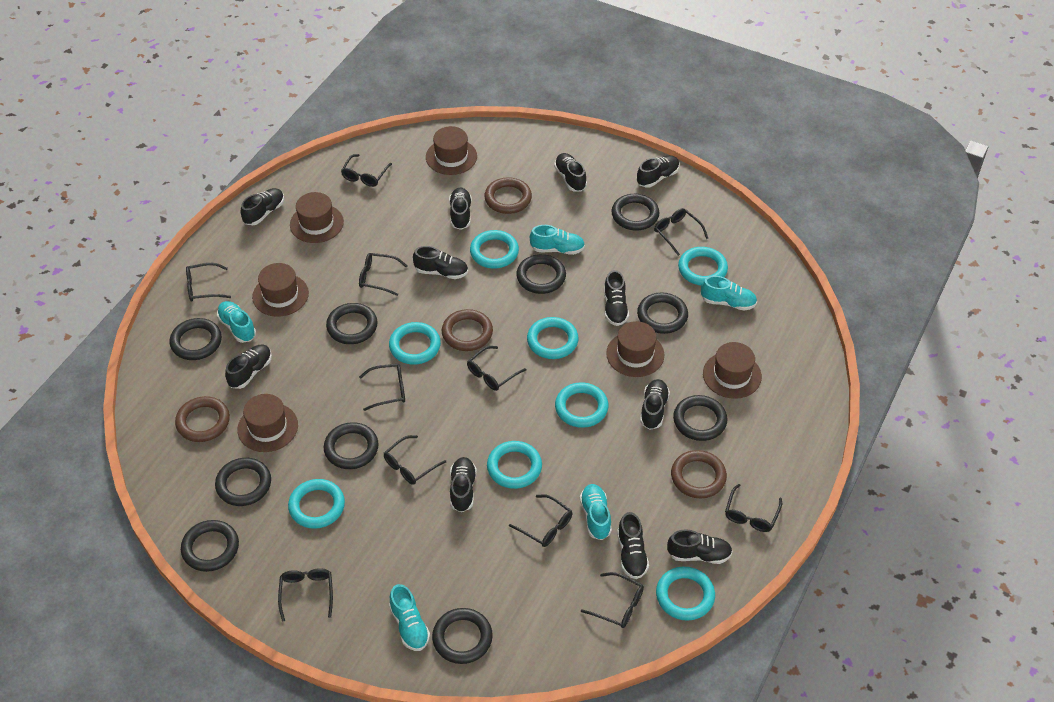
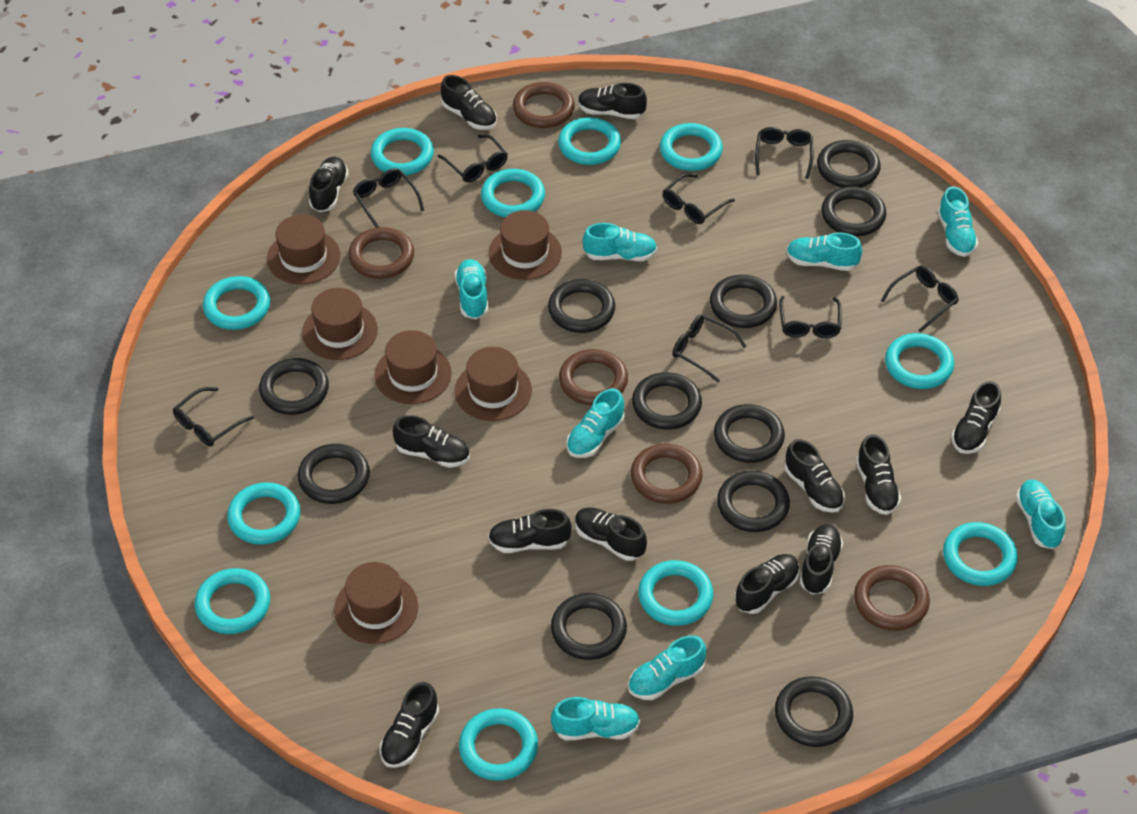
black glasses: [186,263,231,302] [278,568,333,622] [341,154,392,187] [359,253,408,296] [359,364,405,411] [384,435,446,485] [467,346,526,391] [509,494,572,547] [581,572,644,628] [654,208,708,256] [725,484,782,532] = 11 -> [173,387,254,447] [353,168,424,228] [437,134,508,182] [663,173,735,224] [672,315,747,382] [755,127,814,179] [779,296,842,338] [881,266,959,333] = 8
black ring: [170,318,222,360] [181,520,239,572] [215,458,271,506] [324,422,379,469] [326,303,378,344] [432,608,493,664] [516,254,566,294] [612,194,659,230] [637,292,688,334] [673,395,727,441] = 10 -> [259,358,329,415] [298,444,370,504] [548,279,615,333] [551,593,627,660] [632,372,702,430] [710,275,777,328] [714,404,785,463] [717,471,790,532] [775,676,853,747] [817,140,881,187] [821,186,886,236] = 11
black shoe: [225,345,272,389] [241,188,284,225] [413,246,468,279] [449,187,472,230] [450,457,477,512] [554,153,587,192] [604,270,629,326] [617,512,649,579] [637,156,680,188] [640,379,670,430] [667,529,733,564] = 11 -> [309,157,349,212] [380,682,439,768] [393,415,470,468] [441,75,497,130] [488,509,572,553] [575,507,647,561] [578,83,647,119] [735,554,800,614] [785,439,845,513] [800,524,843,595] [856,434,901,515] [951,381,1001,454] = 12
brown ring: [175,396,230,442] [442,309,493,351] [484,177,532,214] [671,450,727,498] = 4 -> [348,227,414,279] [513,82,575,128] [559,349,628,405] [631,444,702,504] [854,565,930,631] = 5
turquoise ring: [288,479,345,529] [389,322,441,365] [470,230,519,269] [487,441,542,489] [527,317,579,359] [555,382,609,428] [656,567,715,621] [678,247,728,285] = 8 -> [195,568,270,634] [203,276,270,330] [227,482,301,545] [371,128,434,175] [459,708,538,781] [481,169,545,217] [558,117,621,165] [638,560,713,626] [660,123,723,171] [885,333,954,389] [943,522,1018,586] = 11
turquoise shoe: [217,301,256,343] [389,584,430,651] [530,225,585,255] [580,484,612,540] [701,276,757,311] = 5 -> [455,259,488,319] [551,697,640,740] [566,389,624,458] [583,223,657,261] [628,635,706,700] [786,232,862,271] [938,186,978,257] [1016,480,1066,549] = 8

